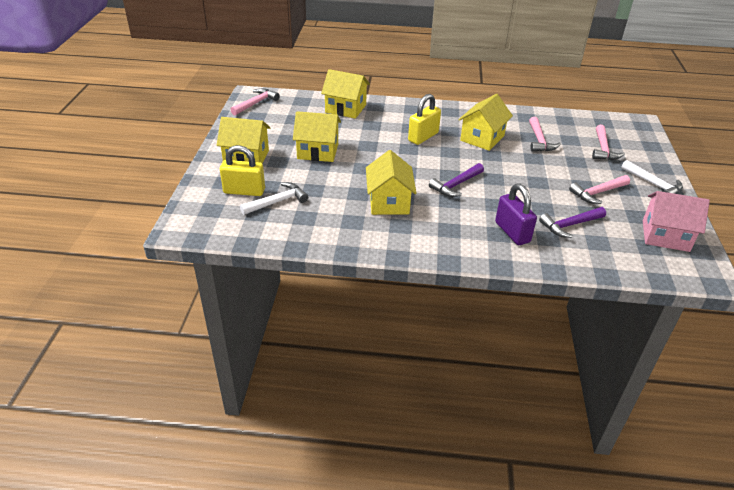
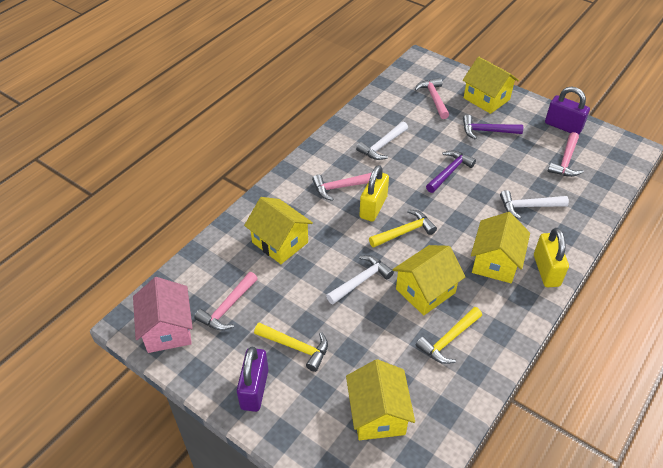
purple padlock: [495,184,537,245] = 1 -> [237,347,268,412] [545,87,590,135] = 2
white hammer: [240,182,308,215] [621,160,683,194] = 2 -> [326,255,394,304] [356,121,408,160] [500,190,569,219] = 3
yellow hammer: none = 0 -> [254,323,328,372] [369,209,437,248] [416,307,482,364] = 3

